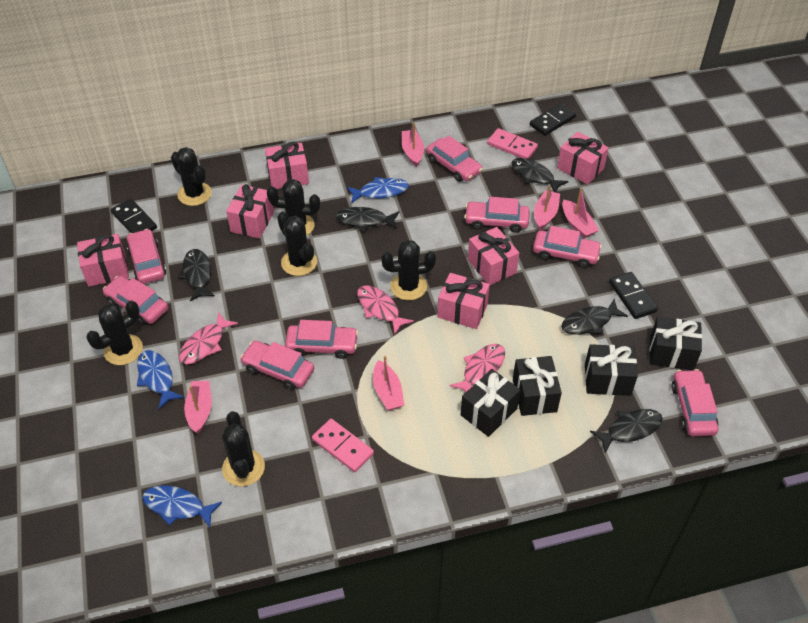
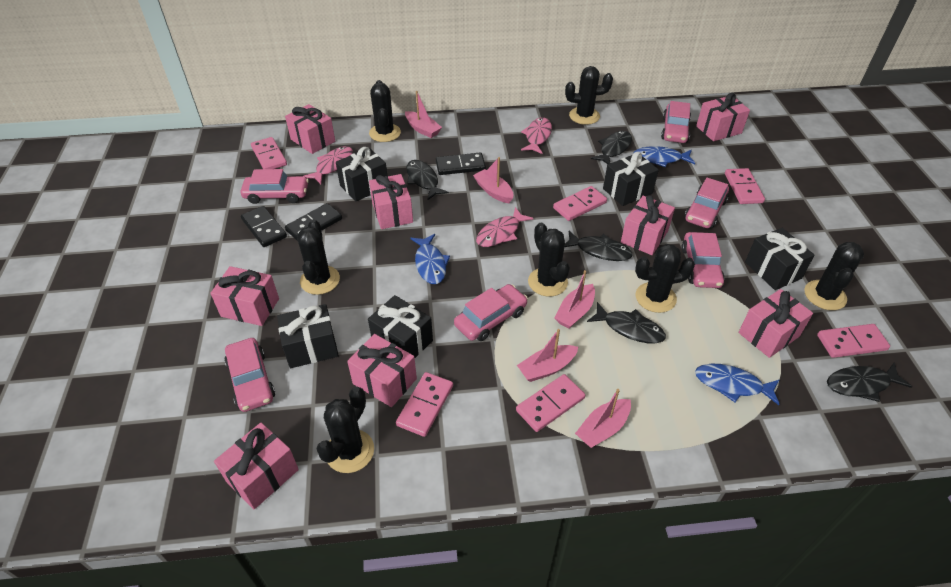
black cactus: [86,301,143,365] [171,147,212,206] [222,411,265,486] [267,179,320,236] [277,212,317,276] [381,240,436,300] = 6 -> [297,219,340,295] [316,387,374,473] [369,80,401,142] [528,223,570,297] [565,66,613,125] [635,244,695,313] [804,242,864,310] = 7
black gift: [461,369,520,437] [513,356,562,416] [585,344,638,396] [649,317,702,370] = 4 -> [277,304,339,368] [336,147,387,202] [368,295,433,358] [603,152,659,206] [745,228,815,290] = 5
pink car: [103,275,168,325] [126,229,166,284] [240,341,314,390] [285,320,358,359] [426,136,483,182] [464,197,530,233] [533,226,602,268] [672,369,719,436] = 8 -> [224,338,275,412] [241,169,309,204] [454,284,528,341] [661,101,691,143] [681,232,724,288] [685,178,729,228] = 6
pink domino: [312,419,374,472] [487,128,538,159] = 2 -> [251,137,287,169] [396,372,453,437] [516,374,585,432] [553,186,607,221] [725,168,765,204] [817,324,890,358] = 6
pink gift: [77,234,129,287] [226,184,274,239] [265,142,309,189] [437,273,490,329] [468,227,519,285] [557,132,609,185] = 6 -> [210,266,279,326] [214,423,299,509] [285,104,335,154] [347,334,417,407] [369,174,413,229] [621,195,675,255] [696,93,750,141] [738,289,813,358] = 8

